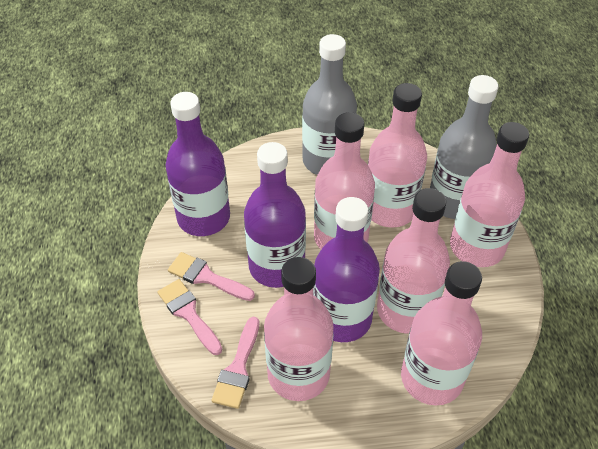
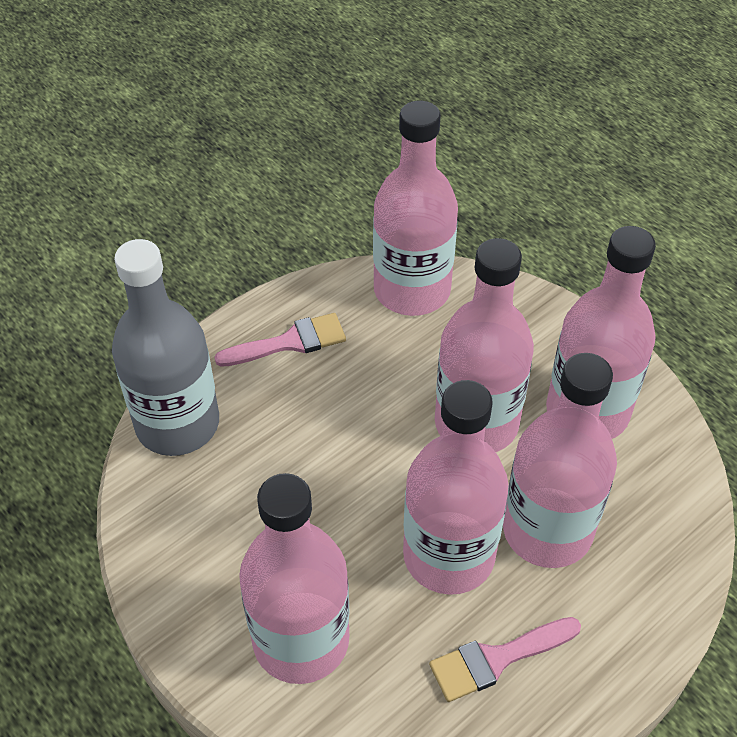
grey bottle: [302,34,357,175] [430,75,498,219] = 2 -> [112,239,219,456] = 1
pink brush: [157,279,222,355] [168,252,255,301] [211,317,259,409] = 3 -> [215,313,346,367] [429,617,581,702] = 2
purple bottle: [166,92,230,236] [244,142,306,288] [313,197,380,342] = 3 -> none = 0

